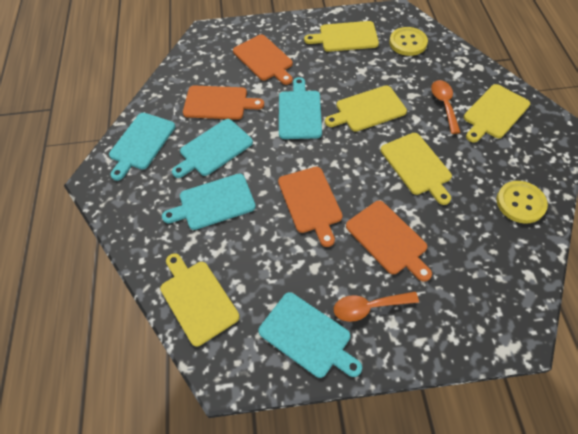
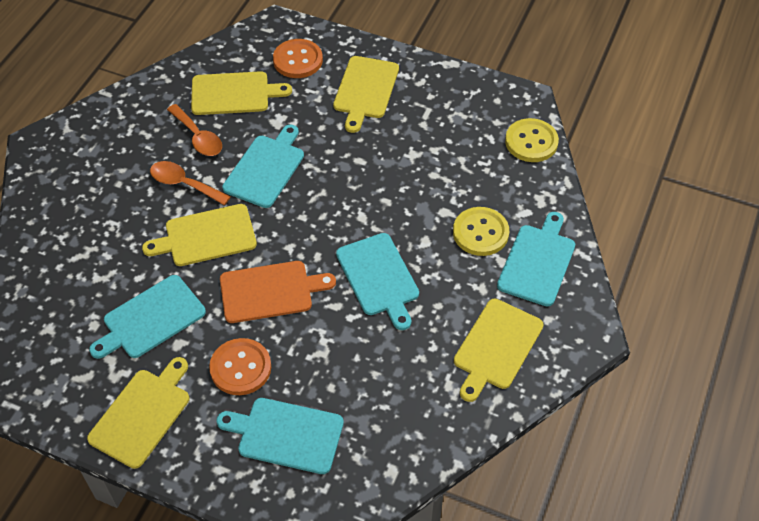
orange button: none = 0 -> [209,338,271,395] [273,39,323,78] = 2
orange cutting board: [183,85,264,120] [233,34,293,85] [278,167,343,247] [346,201,432,282] = 4 -> [220,261,336,323] = 1

